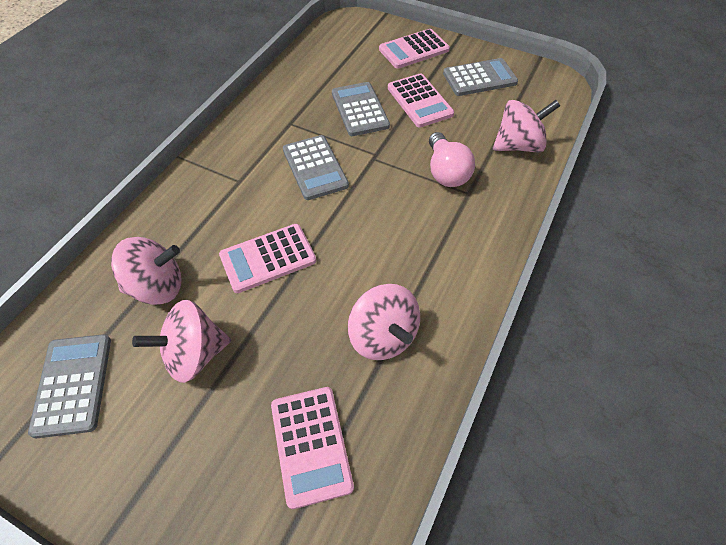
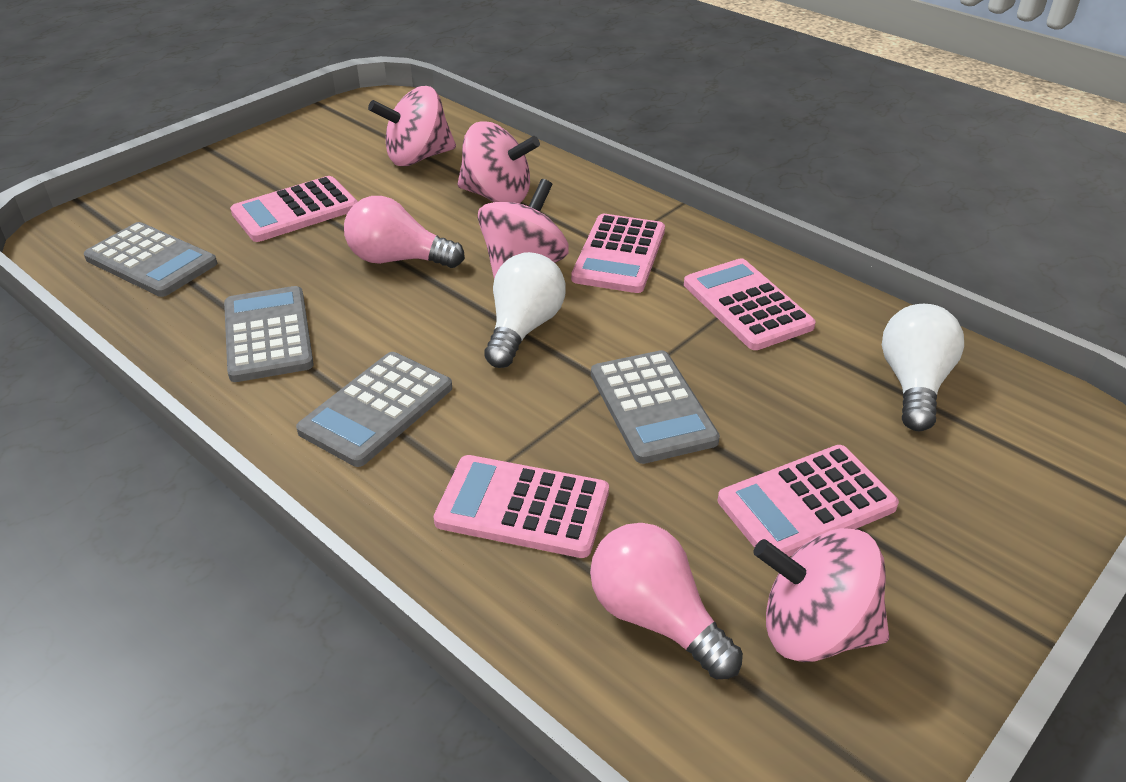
pink calculator: [219,224,316,293] [271,387,354,509] [379,29,450,69] [388,73,454,128] = 4 -> [230,176,358,242] [434,455,609,558] [571,214,665,293] [684,258,816,350] [718,445,899,557] = 5
pink light bulb: [429,132,475,187] = 1 -> [344,196,465,268] [590,523,743,679] = 2
white light bulb: none = 0 -> [484,252,566,368] [882,304,964,431] = 2

